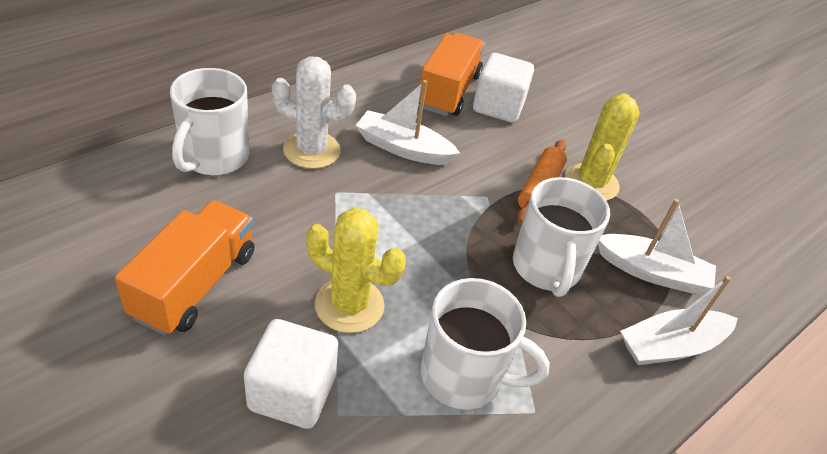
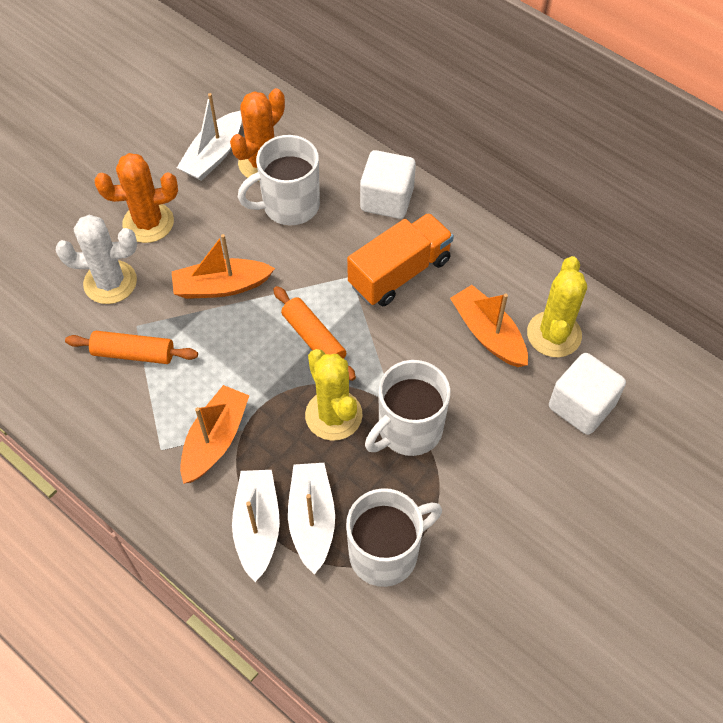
orange boat: none = 0 -> [172,234,275,299] [180,385,250,484] [450,285,528,367] = 3
orange cactus: none = 0 -> [95,153,178,243] [230,88,285,182] = 2
orange rolling pin: [517,139,567,224] = 1 -> [65,331,198,364] [273,286,356,381] = 2
orange truck: [115,200,254,335] [419,32,485,116] = 2 -> [347,213,454,306] = 1

